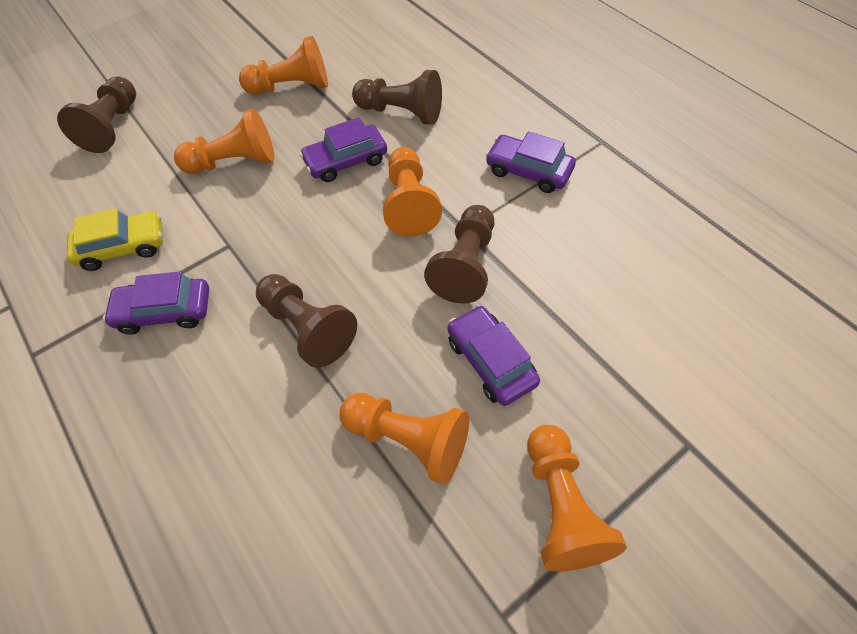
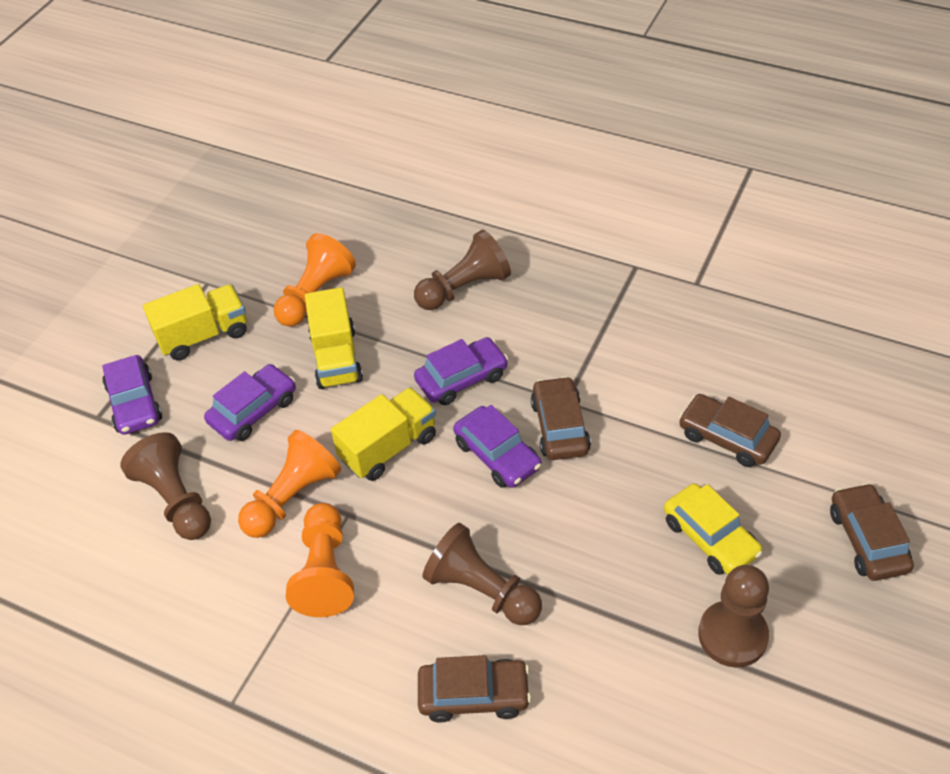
brown car: none = 0 -> [418,655,531,723] [531,376,591,460] [679,394,781,467] [830,483,914,581] = 4
orange pawn: [174,109,275,174] [239,36,328,95] [340,393,469,485] [383,147,442,237] [527,425,626,571] = 5 -> [238,430,341,538] [274,233,356,327] [286,503,354,617] = 3
yellow truck: none = 0 -> [143,284,247,361] [305,287,363,389] [331,387,436,481] = 3

